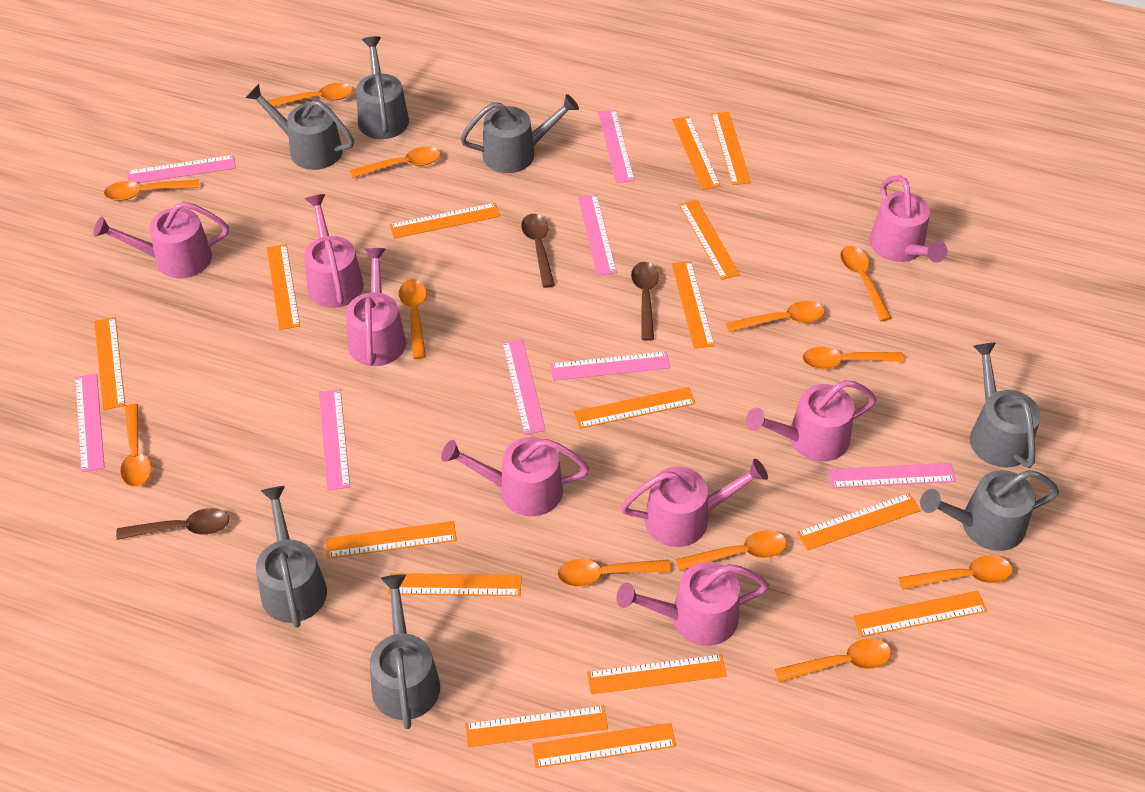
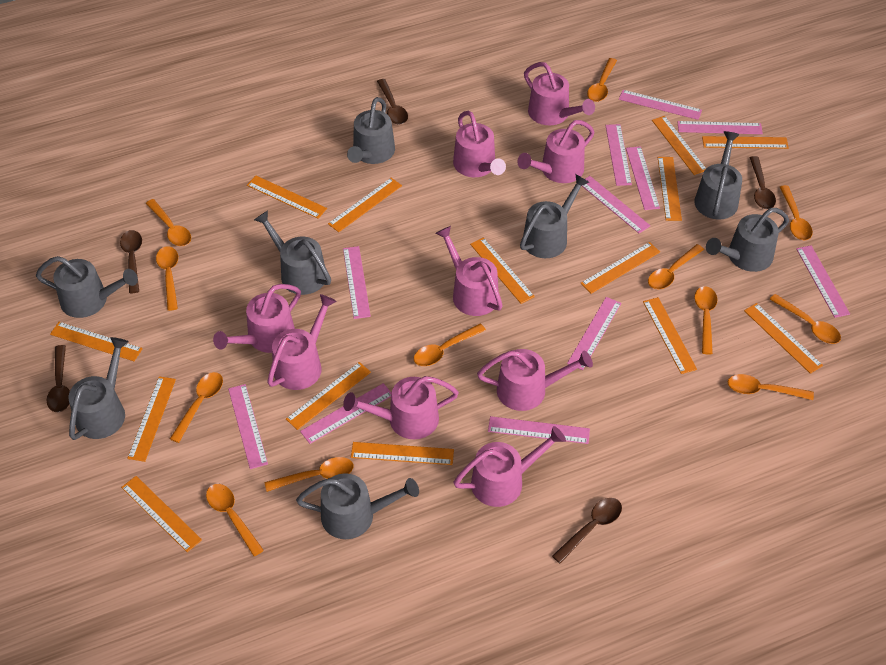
brown spoon: [116,508,229,540] [521,214,555,288] [631,262,659,341] = 3 -> [47,345,70,412] [120,230,142,293] [377,79,408,125] [552,498,622,564] [749,156,776,209] = 5
grey watering can: [245,84,354,170] [256,486,327,628] [356,36,409,139] [370,574,440,729] [460,94,579,173] [920,470,1059,551] [970,342,1041,468] = 7 -> [36,256,138,318] [68,337,129,440] [254,210,331,295] [296,473,419,539] [347,97,395,164] [520,174,589,258] [694,131,742,220] [706,208,789,272] = 8
orange ruler: [94,317,125,410] [267,244,300,330] [326,521,457,559] [388,573,521,596] [389,203,500,239] [465,706,608,747] [532,723,676,768] [574,387,696,429] [587,654,727,694] [672,116,720,190] [672,261,715,349] [679,200,740,280] [711,112,751,185] [797,493,921,550] [853,591,987,637] = 15 -> [50,322,143,361] [121,476,202,552] [127,376,176,462] [247,176,327,219] [286,362,371,430] [328,178,402,232] [351,442,454,465] [470,237,535,304] [580,242,660,294] [643,297,697,374] [652,116,706,175] [658,157,682,221] [702,136,789,149] [744,303,823,374] = 14
pink ruler: [75,373,104,472] [127,155,236,183] [319,389,350,490] [502,339,546,435] [550,351,670,381] [578,194,617,275] [598,110,635,183] [828,463,956,488] = 8 -> [228,384,268,469] [300,383,391,444] [343,246,371,319] [488,416,590,444] [567,297,621,370] [582,176,650,233] [605,124,632,186] [619,90,702,120] [626,146,660,210] [677,121,763,134] [796,245,850,318] = 11
pink watering can: [93,202,229,278] [304,194,364,308] [346,248,406,366] [441,437,589,517] [616,562,769,646] [621,459,768,547] [746,380,877,461] [870,175,947,262] = 8 -> [213,284,301,353] [267,294,337,390] [343,376,459,439] [436,226,503,316] [453,111,506,177] [453,426,566,507] [477,349,593,411] [517,120,594,183] [524,62,595,125] = 9

